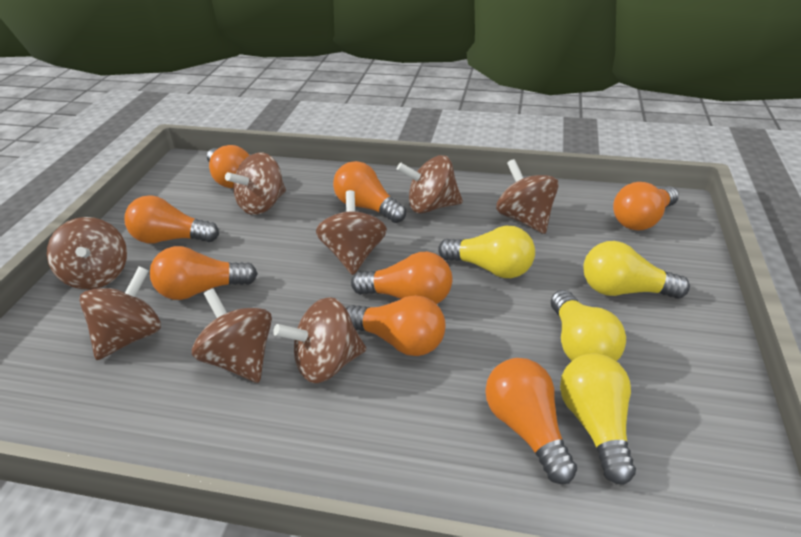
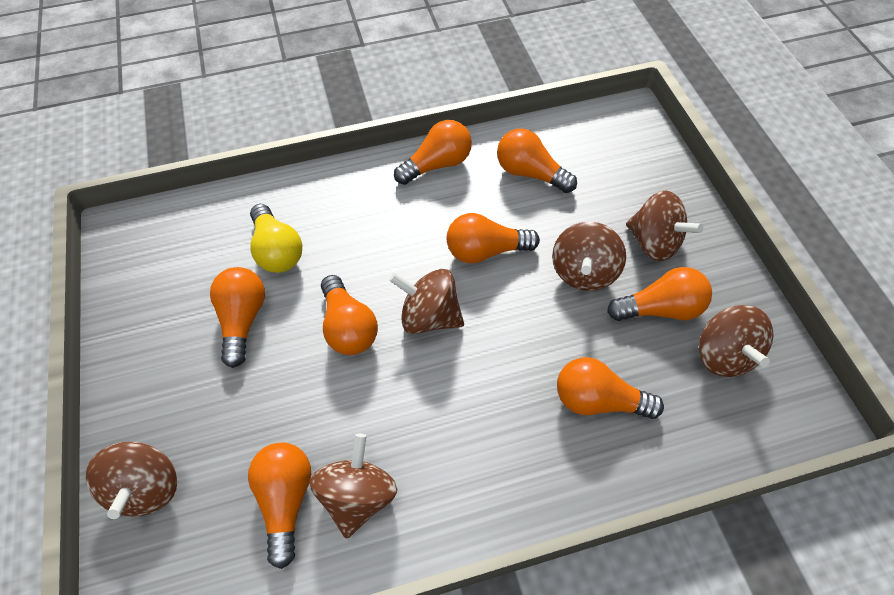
brown spinning top: [47,217,127,290] [79,266,161,360] [192,289,272,383] [225,152,286,215] [273,297,366,383] [316,190,387,275] [397,155,463,214] [496,159,559,234] = 8 -> [86,442,177,519] [310,433,398,539] [389,269,464,334] [552,222,626,291] [626,190,703,261] [699,305,774,377] = 6
yellow light bulb: [438,226,535,278] [551,290,626,361] [560,353,636,485] [583,241,690,299] = 4 -> [250,204,302,273] = 1

